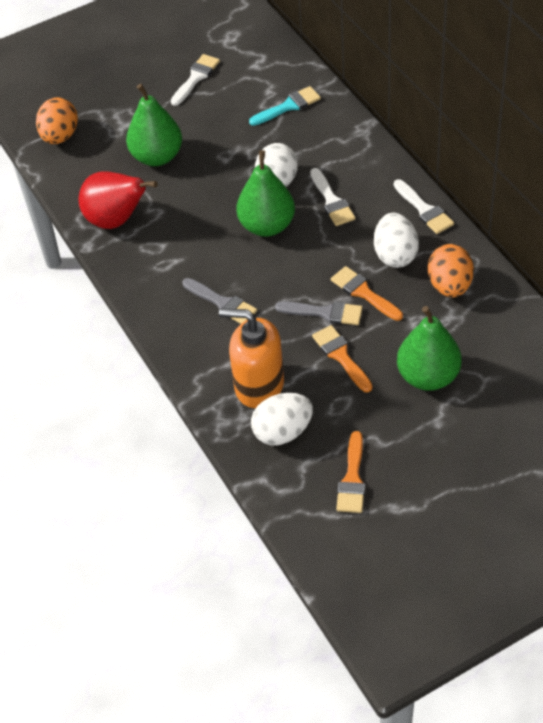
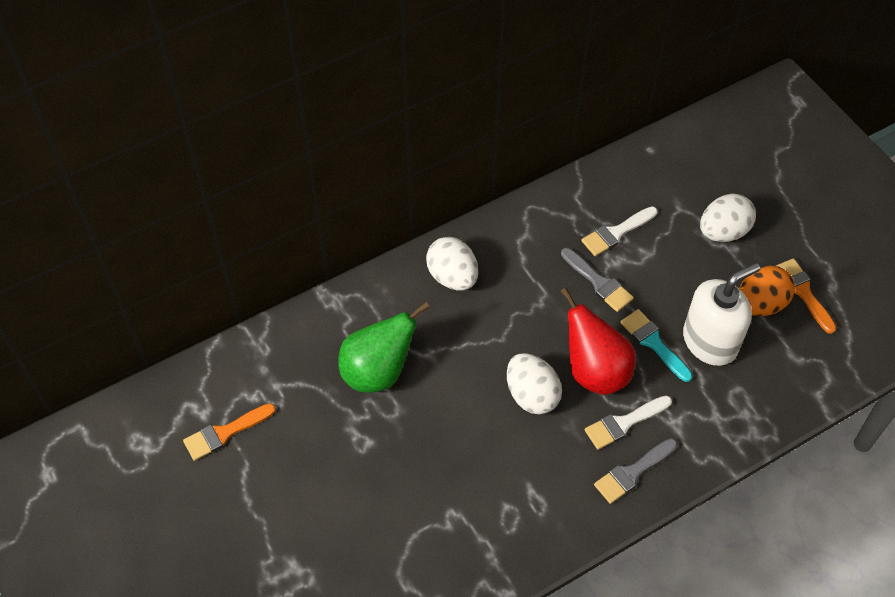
green pear: [126,84,182,166] [236,150,295,237] [397,306,462,391] = 3 -> [338,302,430,393] = 1
orange brush: [312,325,373,392] [331,266,403,321] [336,431,365,513] = 3 -> [183,403,276,461] [776,258,836,334] = 2
orange egg: [36,97,78,144] [428,244,474,297] = 2 -> [739,266,795,316] = 1
orange soap dispenser: [219,308,284,408] = 1 -> none = 0
white brush: [171,54,220,106] [310,168,355,226] [394,179,454,234] = 3 -> [581,206,658,256] [585,396,672,450] = 2
white soap dispenser: none = 0 -> [683,263,760,366] = 1

